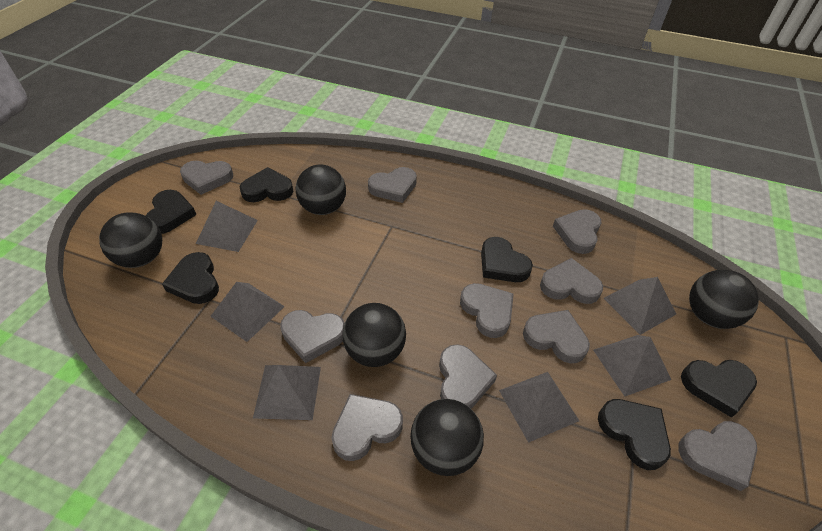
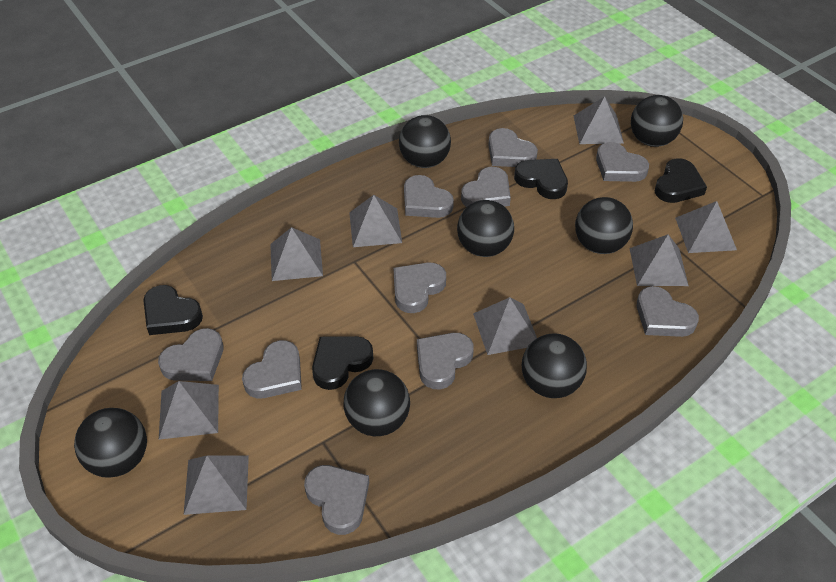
black ball: [99,212,162,268] [295,165,346,215] [342,303,406,367] [410,399,484,476] [689,270,759,329] = 5 -> [74,408,147,478] [343,369,410,436] [399,115,451,168] [457,200,514,257] [522,333,587,398] [575,197,633,254] [631,95,683,147] = 7
black heart: [146,190,197,234] [162,252,219,304] [240,167,293,202] [481,237,533,282] [598,399,671,470] [681,360,757,418] = 6 -> [143,285,203,335] [312,336,373,390] [514,159,568,199] [655,158,707,203] = 4
grey pyramid: [196,201,258,252] [210,282,285,342] [253,365,321,420] [499,372,579,443] [593,335,671,397] [604,277,676,335] = 6 -> [159,381,219,440] [184,455,249,515] [270,227,323,281] [349,195,402,247] [473,297,537,355] [574,96,624,144] [629,234,689,286] [675,201,737,253] = 8

